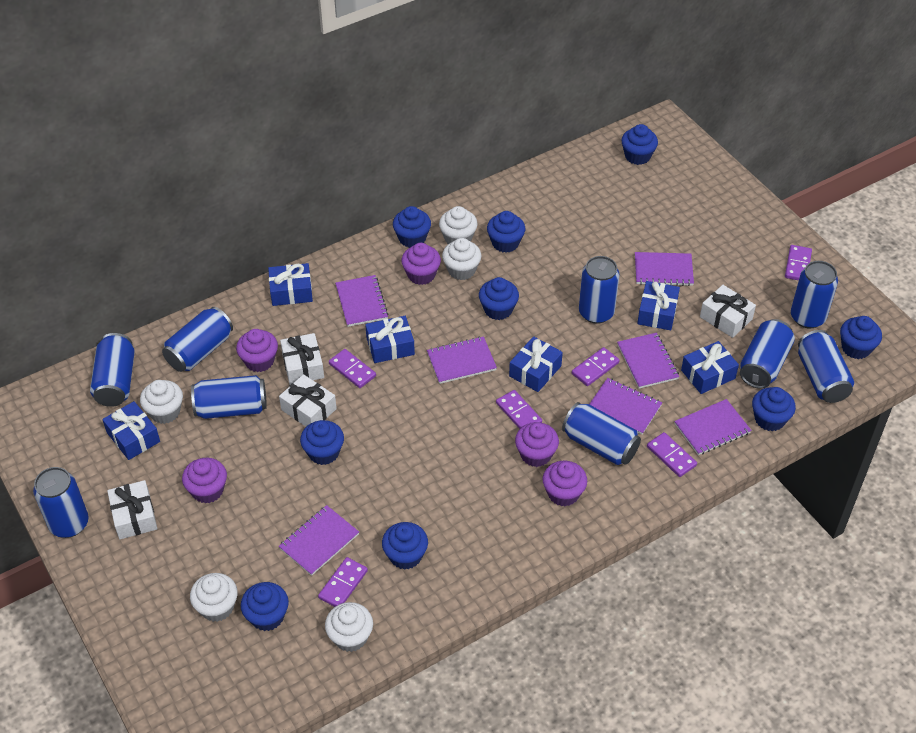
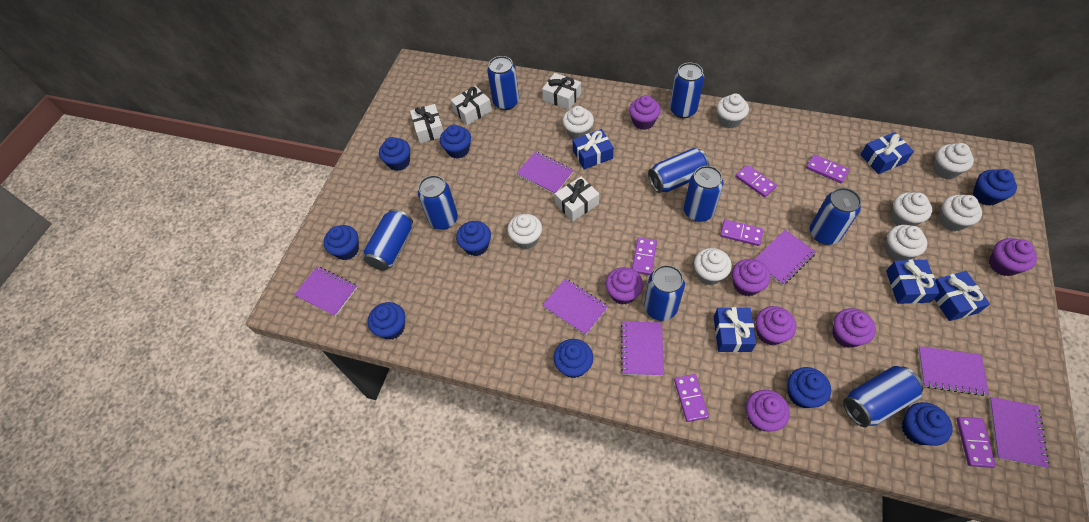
blue gift: [102,401,160,460] [268,263,313,306] [365,316,415,363] [509,336,563,392] [637,281,680,330] [681,341,739,394] = 6 -> [573,129,614,169] [714,307,756,352] [860,132,914,174] [886,260,940,304] [934,271,990,321] = 5
purple cupcake: [182,458,227,504] [236,329,278,372] [402,243,441,285] [515,422,559,467] [543,461,587,507] = 5 -> [606,267,643,305] [629,95,661,130] [732,259,771,296] [746,390,790,431] [756,306,796,345] [832,308,876,348] [989,238,1037,276] = 7
white cupcake: [140,380,183,424] [190,573,238,622] [325,602,373,652] [439,206,478,244] [442,238,481,280] = 5 -> [507,214,542,249] [563,106,594,139] [694,248,732,285] [717,93,749,128] [885,225,927,261] [891,192,932,226] [933,143,974,179] [939,195,982,231] = 8

